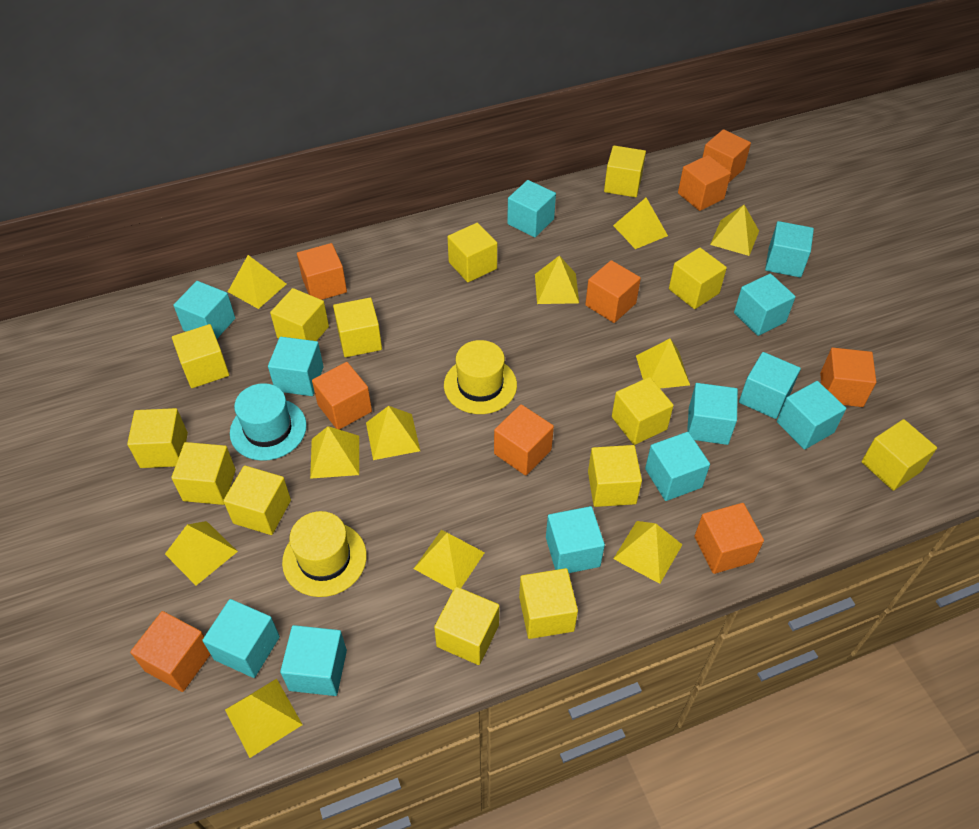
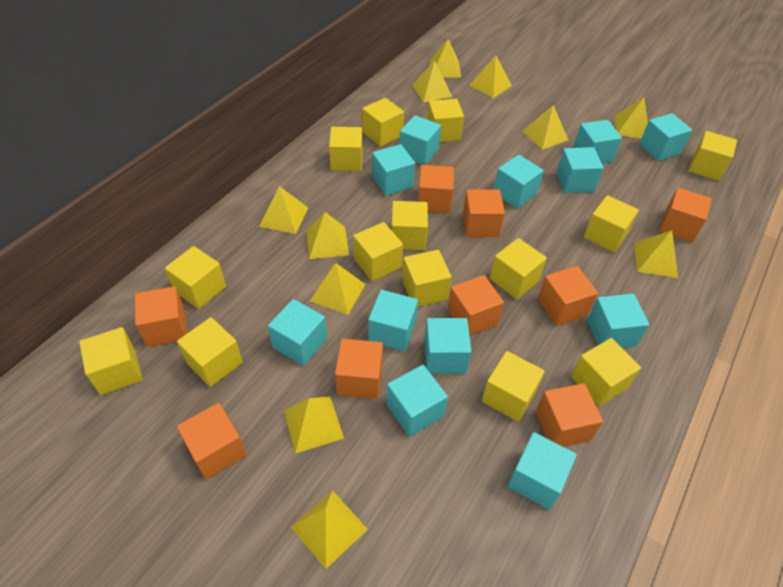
turquoise hat: [230,383,307,461] = 1 -> none = 0
yellow hat: [282,511,367,597] [444,340,517,414] = 2 -> none = 0

